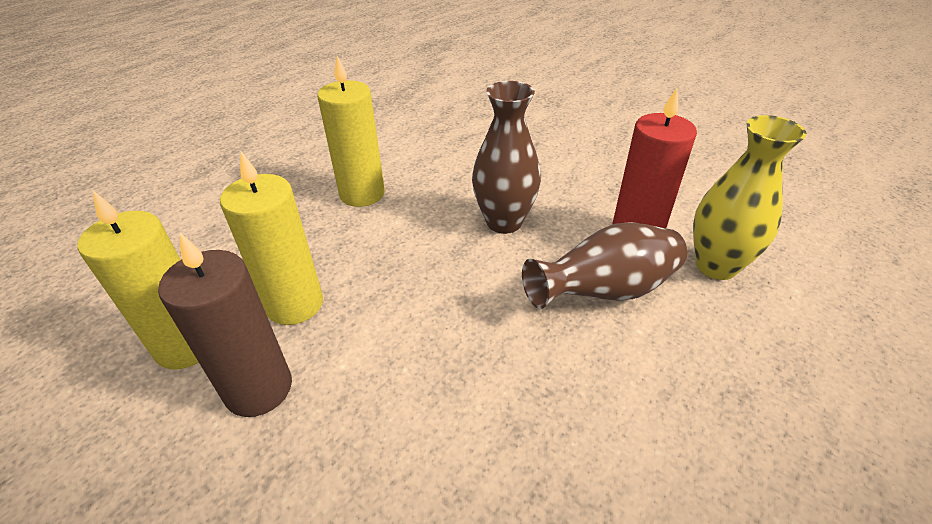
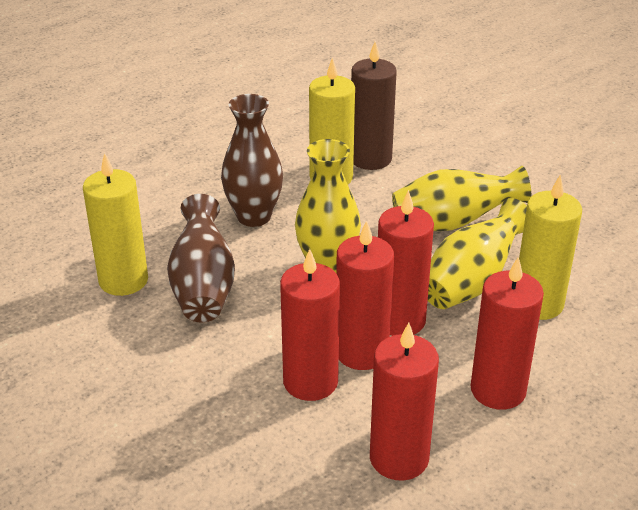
red candle: [612,88,697,228] = 1 -> [280,249,340,401] [336,220,394,370] [370,323,439,481] [378,190,434,336] [471,257,544,410] = 5
yellow vase: [693,115,807,280] = 1 -> [295,139,361,272] [392,166,531,231] [428,198,527,309] = 3

